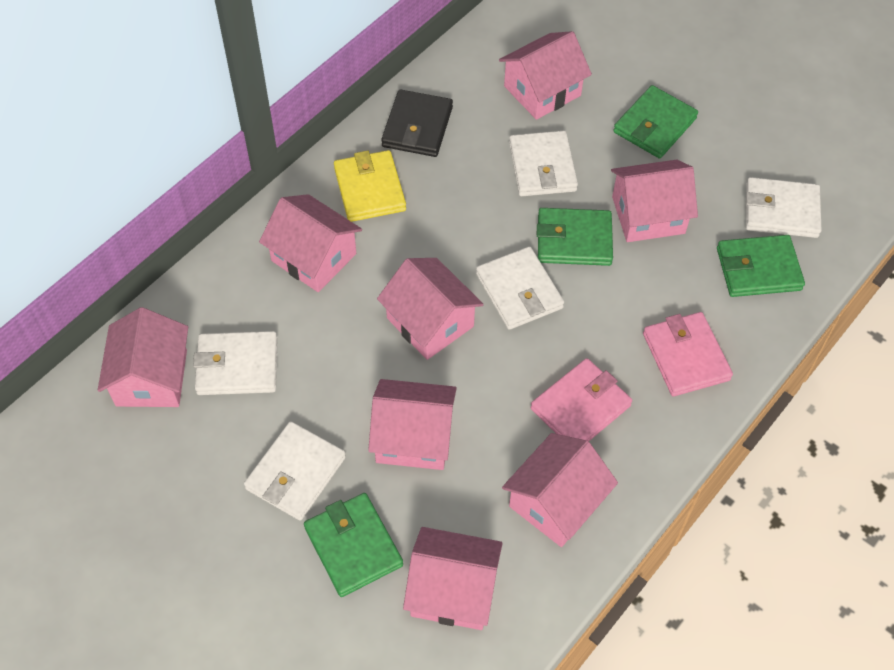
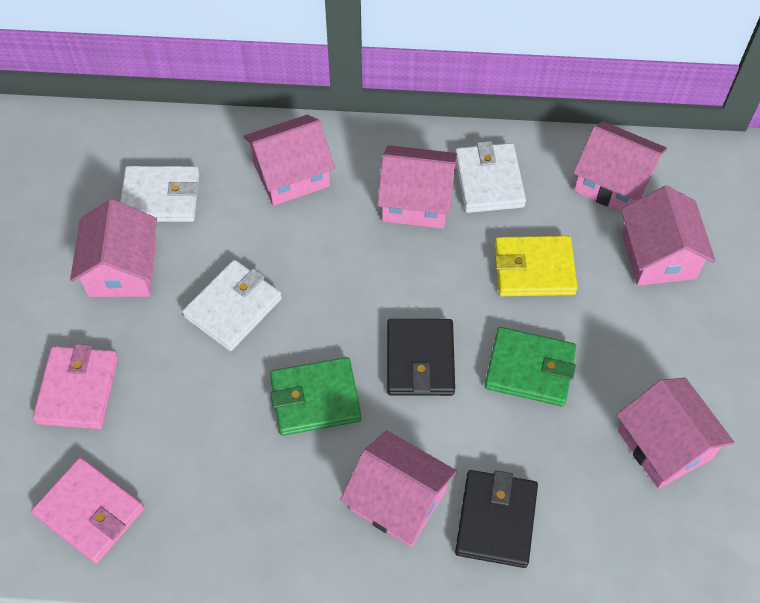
black wallet: [381,89,453,157] = 1 -> [387,319,455,396] [455,470,538,568] = 2
green wallet: [304,493,403,597] [537,208,613,266] [613,85,698,159] [717,235,805,297] = 4 -> [270,357,361,436] [485,327,576,406] = 2
pink house: [98,307,188,407] [259,194,362,292] [368,379,457,470] [377,258,484,360] [403,527,503,630] [499,31,592,120] [502,433,618,547] [611,160,698,242] = 8 -> [70,199,157,297] [243,115,335,206] [340,430,457,547] [377,145,457,229] [573,121,667,212] [617,378,735,489] [621,186,716,286] = 7
white wallet: [193,331,278,395] [244,421,346,520] [476,247,564,330] [509,131,578,196] [746,177,822,238] = 5 -> [120,166,199,222] [182,260,282,351] [455,141,526,213] = 3

